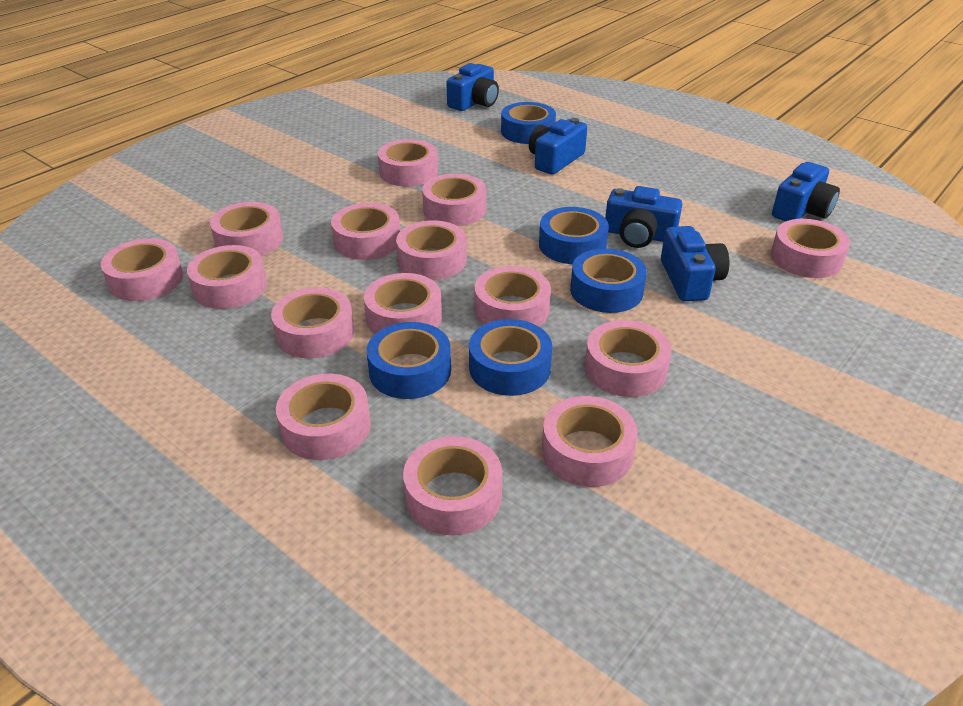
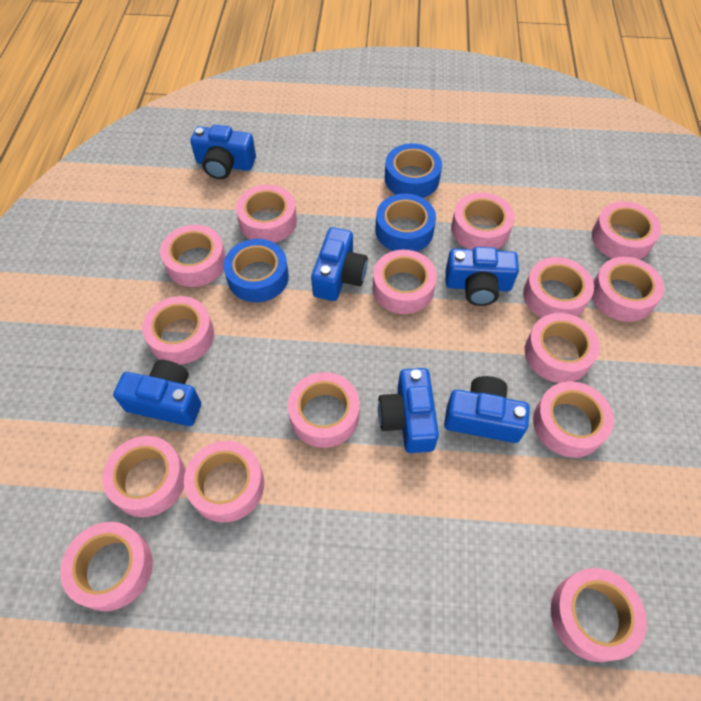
blue camera: [446,63,499,111] [529,118,587,175] [605,186,682,248] [661,226,729,301] [772,162,840,221] = 5 -> [113,360,201,426] [190,125,256,179] [311,227,368,301] [378,368,439,453] [444,376,530,443] [445,247,519,306] = 6
blue tape: [367,322,451,399] [469,319,552,396] [501,102,556,144] [539,207,609,264] [570,248,647,313] = 5 -> [224,239,289,302] [375,194,436,252] [385,143,442,198] = 3

